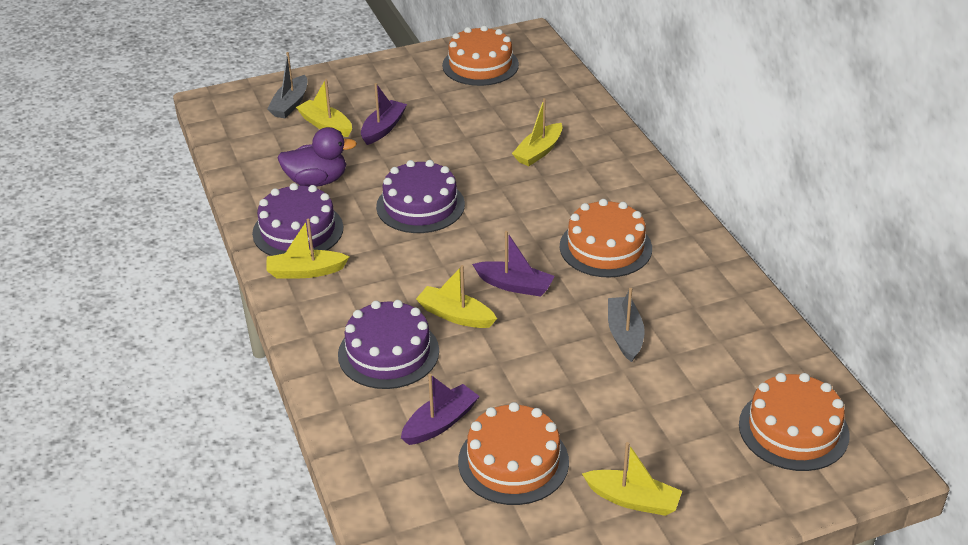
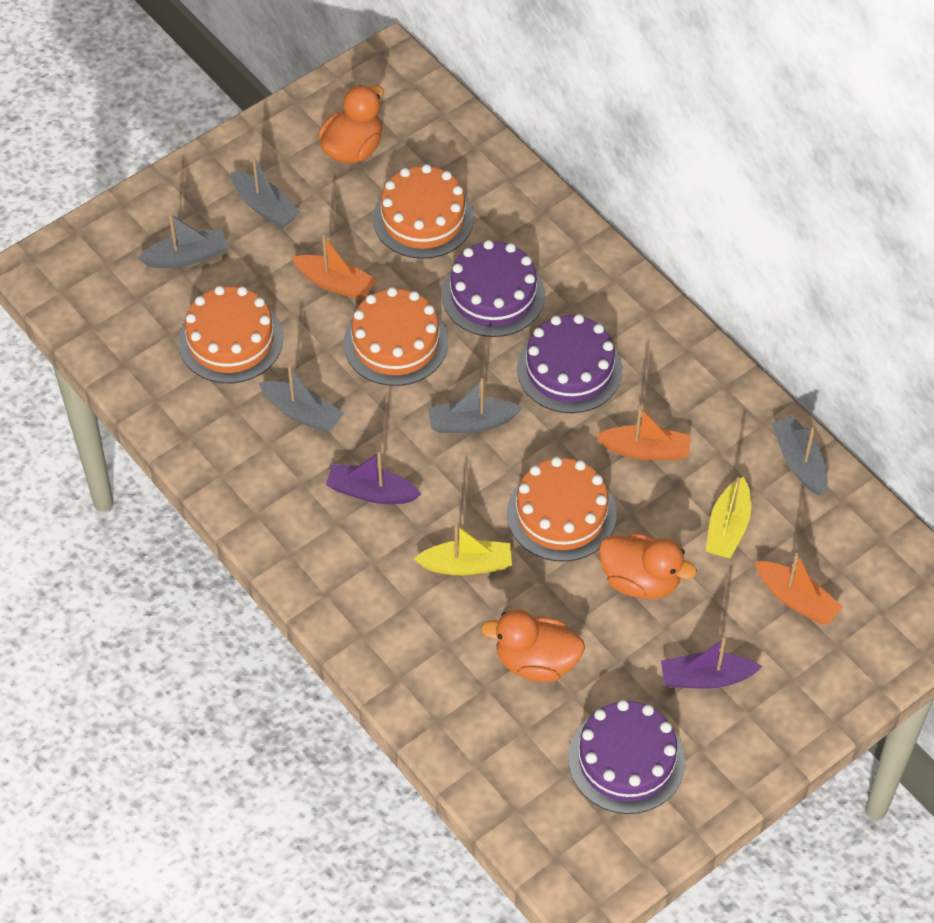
grey boat: [267,52,307,118] [608,288,645,362] = 2 -> [137,213,228,268] [231,156,301,228] [259,365,344,433] [428,378,522,433] [771,416,828,495] = 5
orange boat: none = 0 -> [291,235,377,300] [596,406,691,460] [755,553,843,625] = 3
orange duck: none = 0 -> [318,85,383,164] [480,610,585,682] [599,533,697,599] = 3
purple boat: [361,83,407,145] [401,374,480,445] [472,231,555,297] = 3 -> [326,452,421,504] [661,638,763,689] = 2
purple duck: [278,127,357,187] = 1 -> none = 0
yellow boat: [266,219,349,279] [296,79,352,137] [416,265,497,328] [512,98,562,166] [582,442,682,516] = 5 -> [414,524,512,575] [706,477,751,558] = 2

